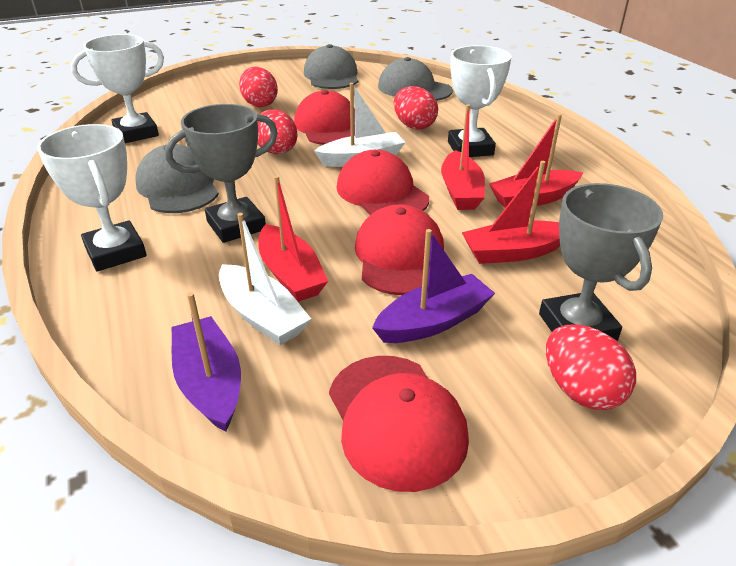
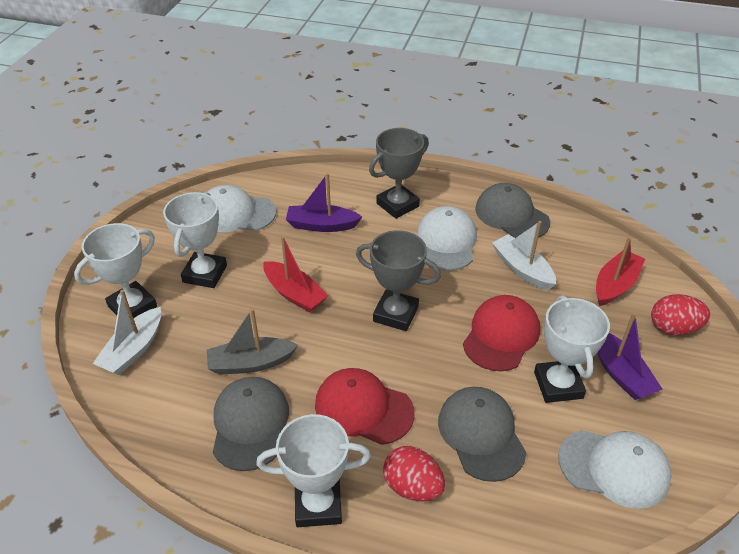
grey boat: none = 0 -> [207,308,298,375] = 1
red boat: [259,176,328,302] [441,104,485,210] [462,161,560,264] [489,114,583,208] = 4 -> [263,236,328,313] [596,237,645,306] = 2
red cap: [294,90,355,145] [329,356,469,492] [337,150,429,215] [355,204,444,295] = 4 -> [315,368,415,445] [463,295,540,371] = 2
red egg: [239,67,278,107] [257,109,297,154] [394,86,438,130] [546,324,636,410] = 4 -> [383,446,445,501] [651,294,710,336] = 2
white cap: none = 0 -> [207,185,277,232] [417,206,477,271] [558,430,671,509] = 3
white trophy: [37,124,146,271] [71,34,164,143] [448,45,511,157] = 3 -> [74,223,157,318] [163,192,227,288] [256,414,371,527] [534,295,610,403] = 4

